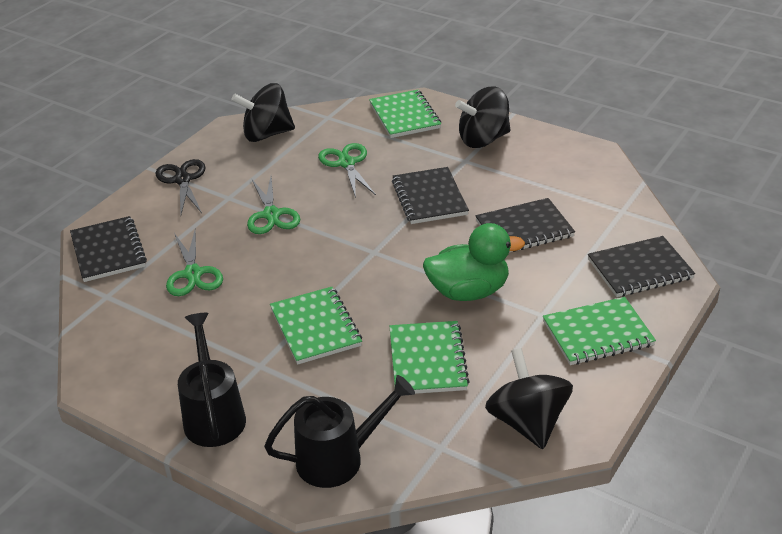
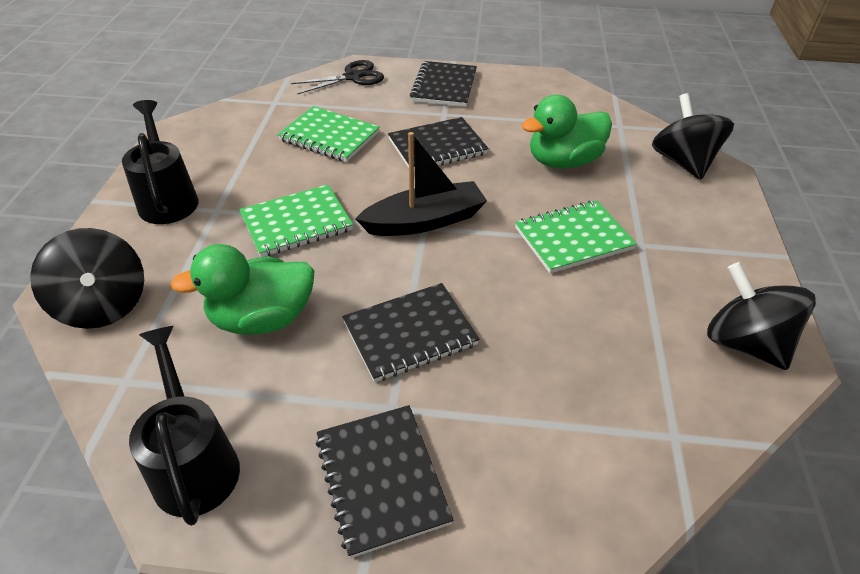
black boat: none = 0 -> [355,132,487,236] = 1
green duck: [423,223,525,301] = 1 -> [170,244,315,335] [522,95,612,169] = 2
green notebook: [270,287,362,365] [369,90,441,138] [390,321,470,394] [543,297,656,365] = 4 -> [239,184,353,257] [277,106,380,162] [515,200,637,273] = 3
green scissors: [166,228,223,296] [247,177,300,234] [318,143,376,198] = 3 -> none = 0

